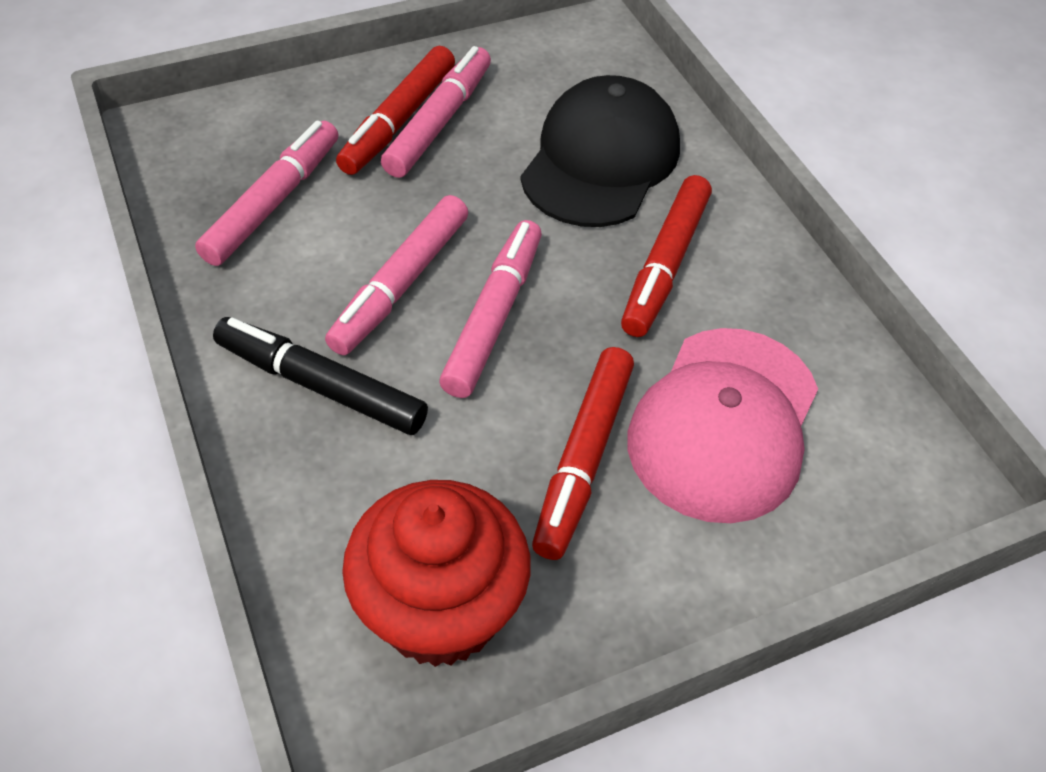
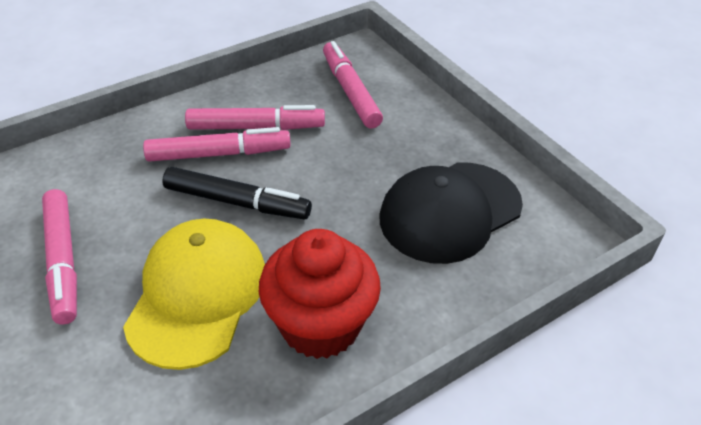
pink cap: [627,328,818,523] = 1 -> none = 0
red marker: [336,46,455,175] [532,347,634,560] [621,175,712,337] = 3 -> none = 0
yellow cap: none = 0 -> [123,219,265,370] = 1

